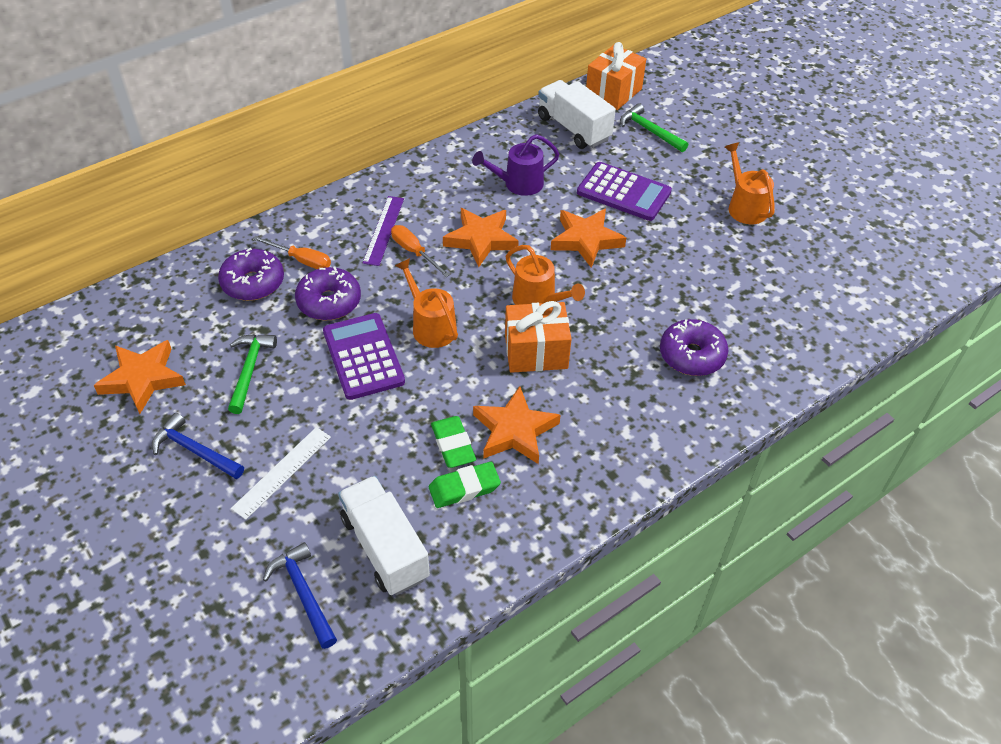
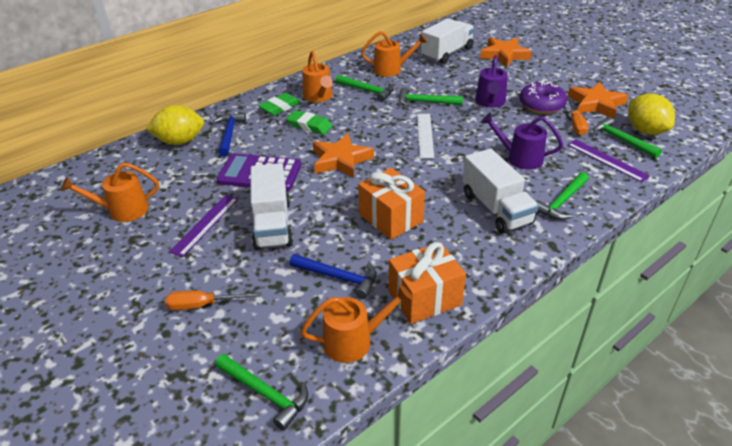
green hammer: [228,334,277,414] [620,103,688,152] = 2 -> [215,354,308,431] [336,75,394,102] [399,87,463,107] [536,172,589,220] [593,117,662,158] = 5
orange star: [94,340,186,414] [443,208,519,267] [473,386,560,464] [551,208,626,268] = 4 -> [313,133,374,178] [480,37,532,67] [568,82,628,119] = 3
orange watering can: [395,258,458,348] [506,245,585,305] [725,142,775,224] = 3 -> [61,163,159,222] [301,284,412,363] [302,51,333,102] [361,31,427,77] = 4
purple calculator: [323,313,405,400] [577,162,672,221] = 2 -> [216,153,301,191] = 1
purple donut: [218,248,284,301] [295,266,361,320] [660,319,728,376] = 3 -> [519,81,567,114] = 1
purple ruler: [363,196,404,266] = 1 -> [169,195,238,257] [567,139,650,182] = 2
purple watering can: [472,134,559,196] = 1 -> [475,55,508,107] [481,113,563,170] = 2
white truck: [338,476,430,595] [538,80,616,149] = 2 -> [250,163,293,250] [421,18,475,64] [462,149,539,234] = 3
yellow lemon: none = 0 -> [146,105,204,145] [628,93,675,135] = 2

